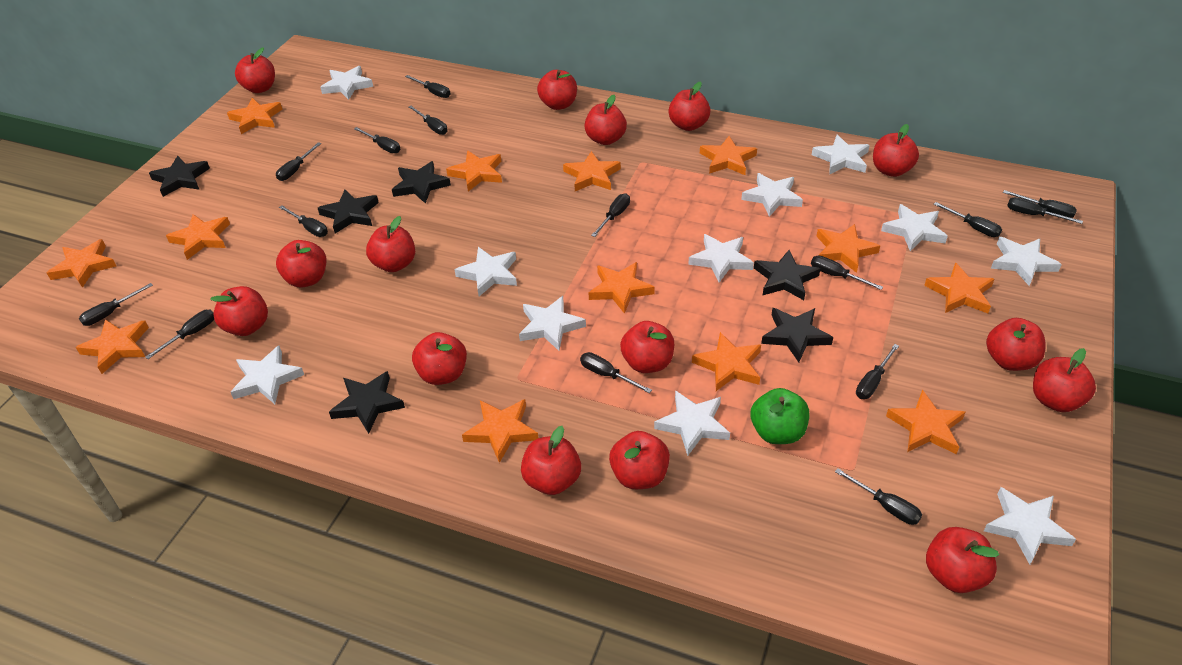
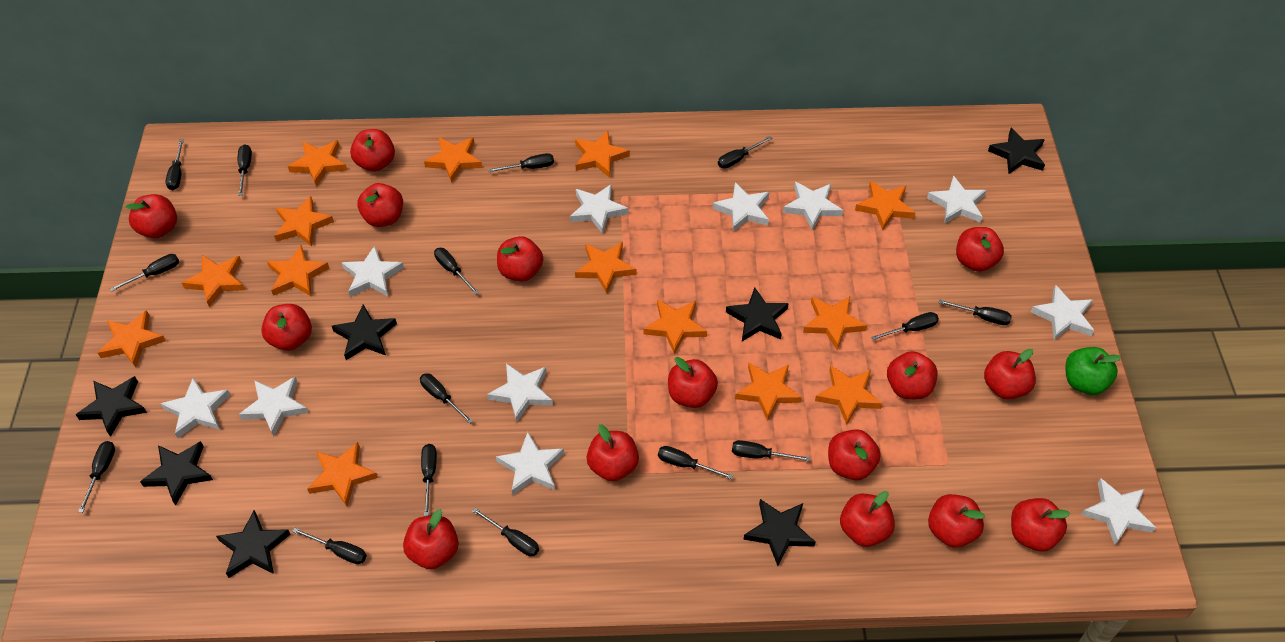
black star: [149,156,210,197] [318,190,379,234] [329,371,405,434] [392,161,451,204] [754,250,820,300] [761,308,833,362] = 6 -> [76,376,147,437] [140,441,213,505] [216,510,290,578] [332,304,397,360] [726,287,789,341] [743,499,815,566] [988,128,1045,174] = 7
orange star: [47,239,116,288] [76,319,149,374] [166,214,230,260] [227,98,282,134] [446,151,502,191] [462,399,538,463] [563,151,621,191] [589,262,655,314] [692,332,761,391] [700,136,757,175] [816,224,880,273] [886,390,966,454] [924,262,994,313] = 13 -> [98,310,166,367] [182,255,245,307] [267,245,329,297] [274,196,334,247] [288,140,347,187] [307,442,378,507] [424,137,482,183] [575,131,630,178] [575,242,636,293] [644,299,707,355] [735,363,802,421] [803,296,867,350] [815,366,882,425] [855,181,915,230] = 14

